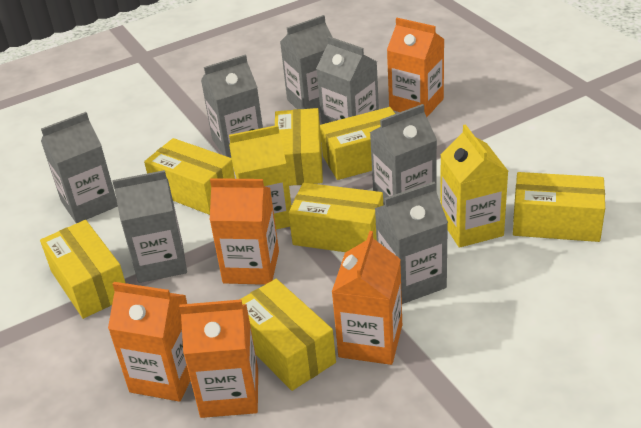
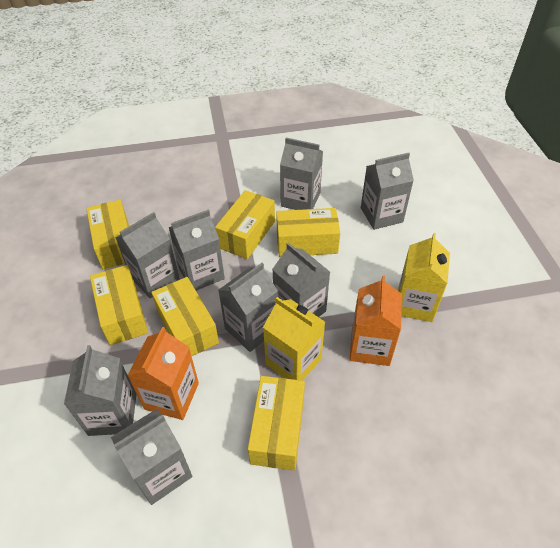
grey carton: [41,112,118,223] [112,170,187,283] [201,55,263,158] [280,15,333,113] [316,36,379,124] [370,104,437,205] [375,182,448,304] = 7 -> [64,345,137,436] [111,409,192,505] [116,212,180,298] [169,209,225,291] [218,263,278,352] [272,243,330,317] [280,138,323,210] [361,153,414,230] = 8
orange carton: [108,282,191,402] [179,299,258,418] [210,178,279,285] [332,231,402,365] [387,18,445,117] = 5 -> [127,327,199,420] [349,276,402,366] = 2
yellow box: [40,220,125,319] [144,138,235,215] [239,279,336,391] [275,108,323,186] [289,183,383,252] [320,107,395,180] [513,172,605,242] = 7 -> [86,200,129,269] [90,265,148,345] [151,277,219,356] [215,190,275,259] [248,376,305,470] [276,208,340,257] = 6

